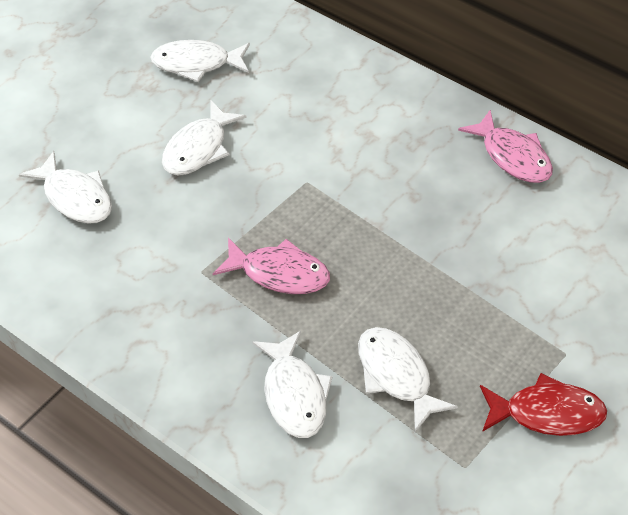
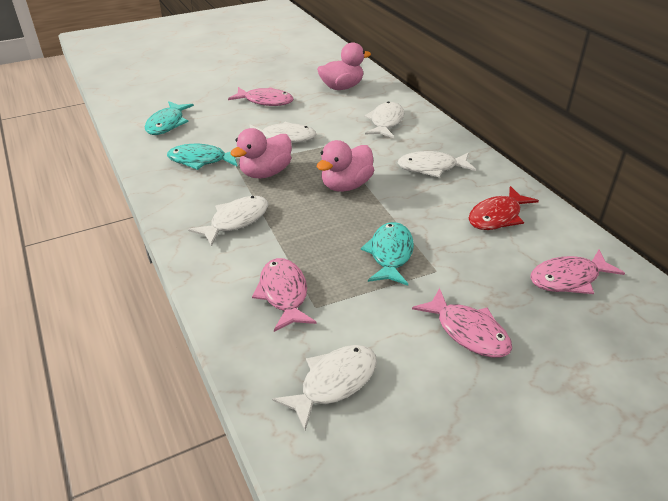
pink duck: none = 0 -> [230,128,292,178] [317,42,371,90] [317,140,374,192] = 3
pink fish: [213,238,330,294] [458,110,553,183] = 2 -> [228,87,293,106] [252,258,317,332] [412,288,512,358] [530,250,625,294] = 4
turquoise fish: none = 0 -> [145,101,194,135] [167,144,237,170] [361,222,414,286] = 3

